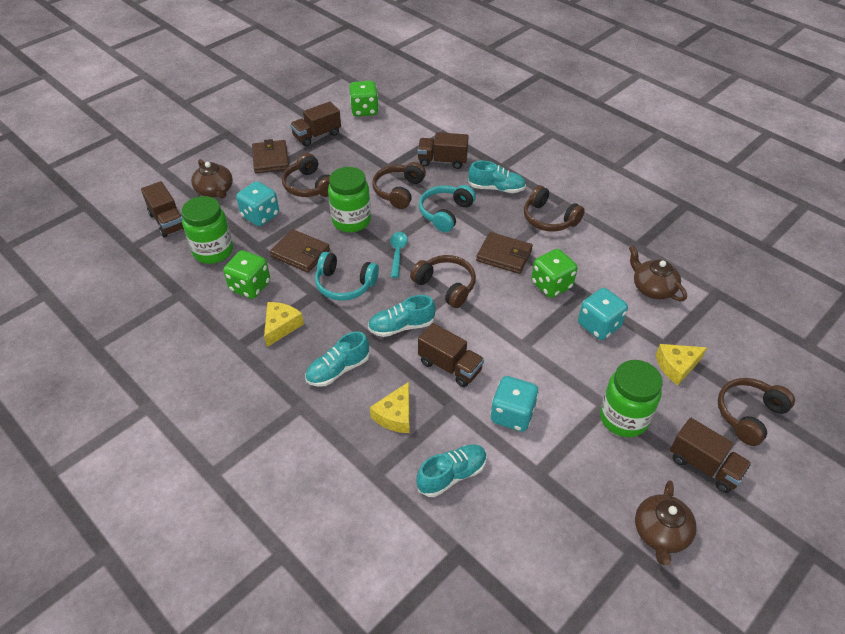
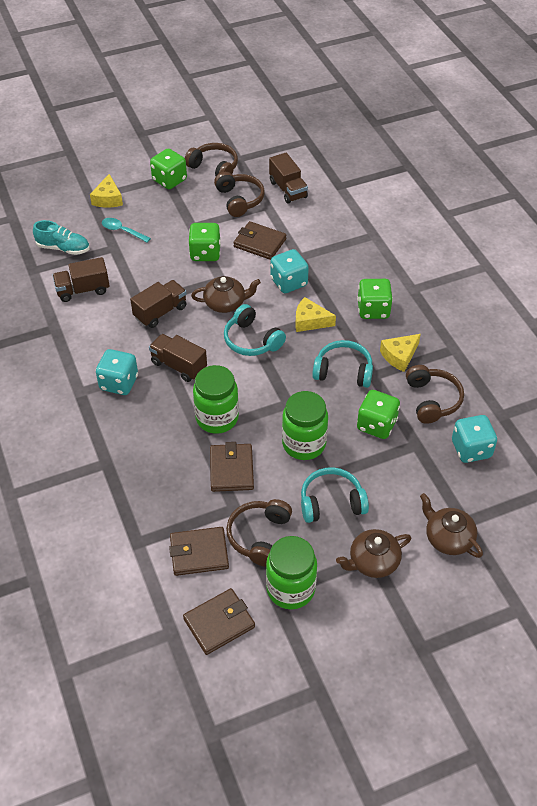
brown headphones: [282,153,330,197] [372,162,426,209] [410,255,476,308] [524,185,585,232] [718,378,795,446] = 5 -> [185,143,238,176] [214,172,265,217] [226,499,292,567] [406,365,464,424] = 4
brown truck: [141,181,184,238] [290,101,341,147] [417,132,469,169] [418,323,484,387] [670,418,752,493] = 5 -> [52,257,110,302] [130,280,187,328] [149,334,207,382] [269,153,308,204] = 4
brown wallet: [252,139,289,173] [270,229,330,273] [476,232,533,274] = 3 -> [169,527,229,576] [183,588,255,655] [210,442,254,492] [233,221,286,260] = 4
green dice: [223,250,270,299] [349,81,379,117] [531,249,578,298] = 3 -> [150,149,187,189] [189,223,221,261] [357,279,393,319] [357,390,400,439] = 4
turquoise headphones: [315,252,379,301] [419,185,476,232] = 2 -> [224,304,286,356] [301,467,369,523] [312,340,373,388] = 3
turquoise shoe: [305,331,370,387] [368,295,436,337] [416,444,487,497] [468,161,526,193] = 4 -> [33,220,90,255] = 1

